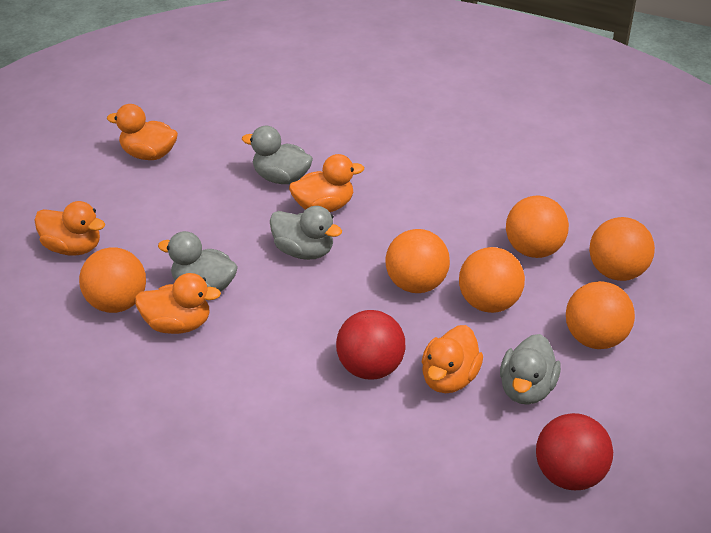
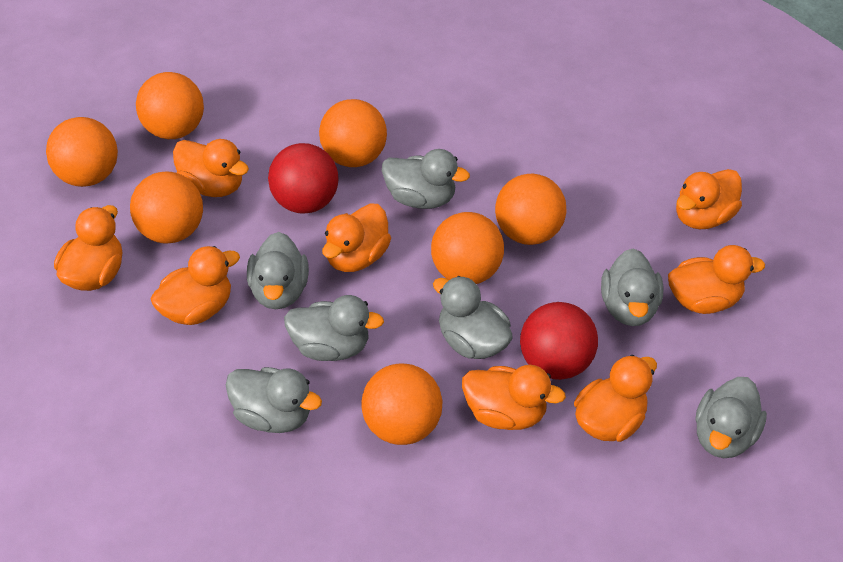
grey duck: [158,231,238,292] [242,126,313,184] [270,206,342,260] [500,334,561,405] = 4 -> [226,367,322,433] [247,232,309,309] [284,295,384,361] [382,149,470,209] [433,276,513,359] [601,248,663,326] [696,377,767,458] = 7
orange ball: [79,247,146,313] [385,229,450,293] [459,247,525,313] [506,195,569,258] [566,281,635,349] [589,217,655,281] = 6 -> [46,117,118,187] [130,171,203,243] [136,72,204,139] [319,99,387,167] [362,364,443,445] [431,212,504,284] [495,174,567,245] = 7
orange duck: [34,201,105,256] [107,104,178,160] [135,273,221,334] [289,154,364,212] [422,325,483,393] = 5 -> [54,205,122,291] [151,246,240,325] [173,139,249,197] [322,203,391,272] [462,365,566,430] [574,355,657,442] [668,245,765,314] [676,169,742,229] = 8

